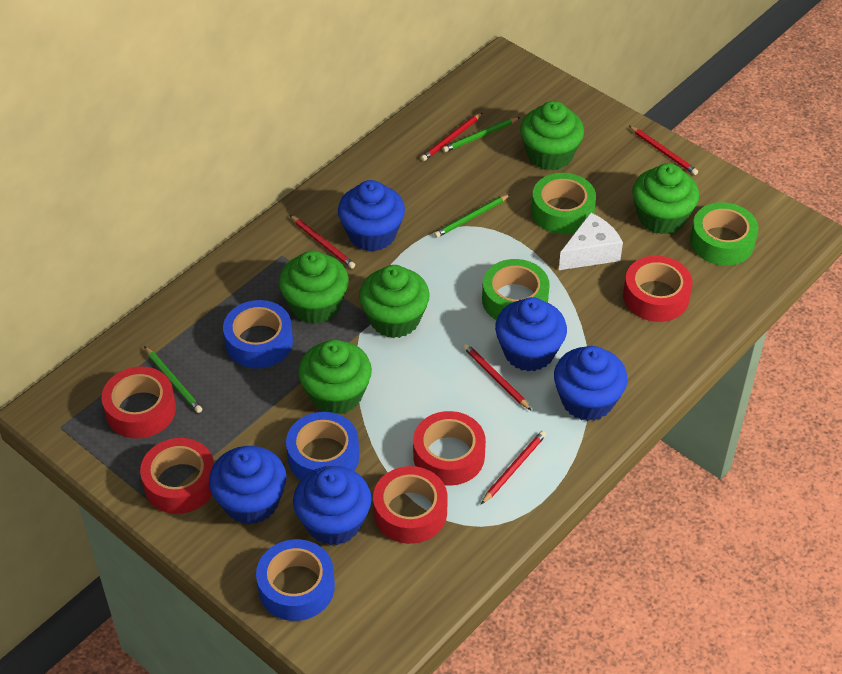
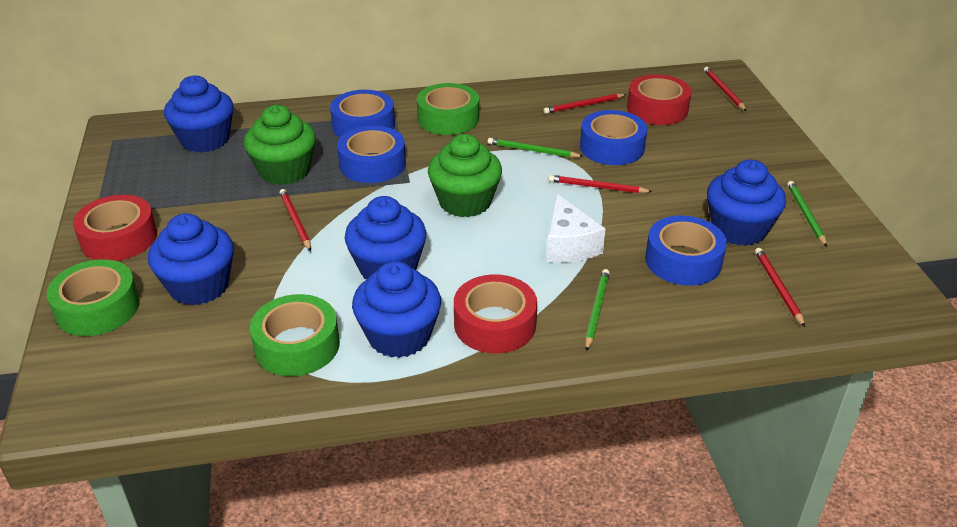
blue tape: [223,300,293,369] [256,539,335,621] [286,412,359,480] = 3 -> [330,90,395,138] [337,126,406,183] [580,110,647,165] [645,215,727,286] = 4
green cupcake: [279,250,349,324] [298,340,372,414] [359,265,430,338] [520,101,584,170] [632,163,699,234] = 5 -> [244,105,316,185] [428,134,502,217] = 2
red tape: [102,367,176,439] [140,438,214,514] [373,466,448,544] [413,411,486,486] [623,256,693,322] = 5 -> [73,195,157,261] [454,274,537,353] [627,74,691,125] = 3

